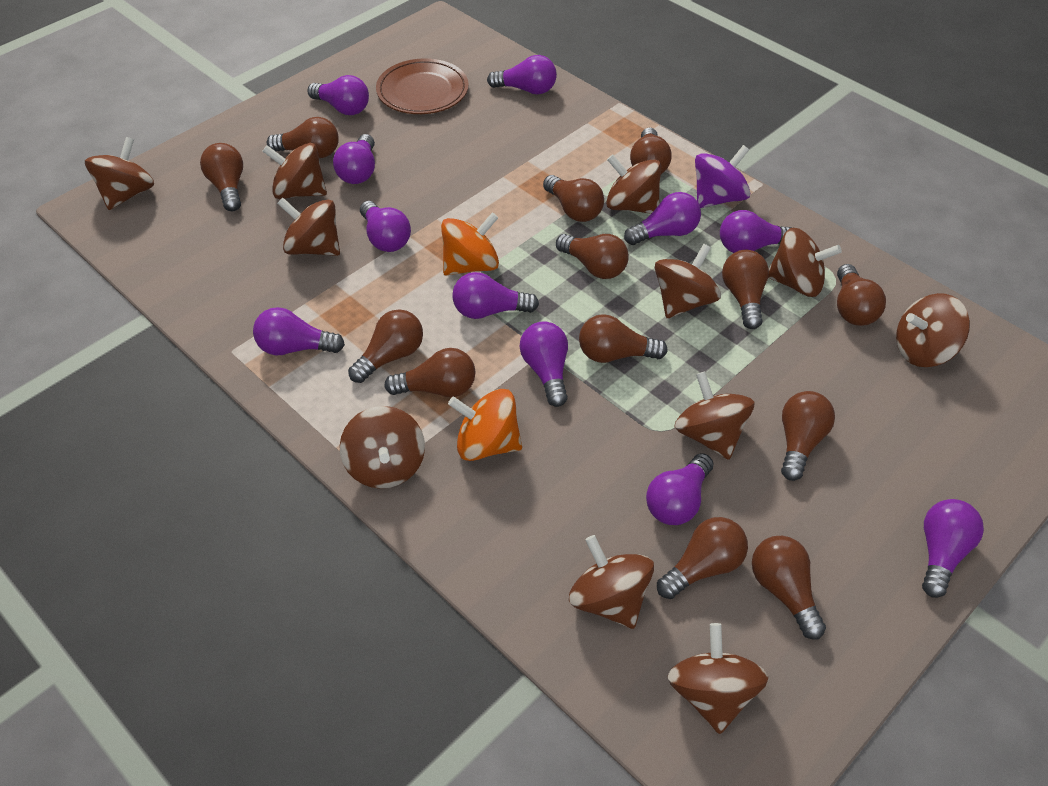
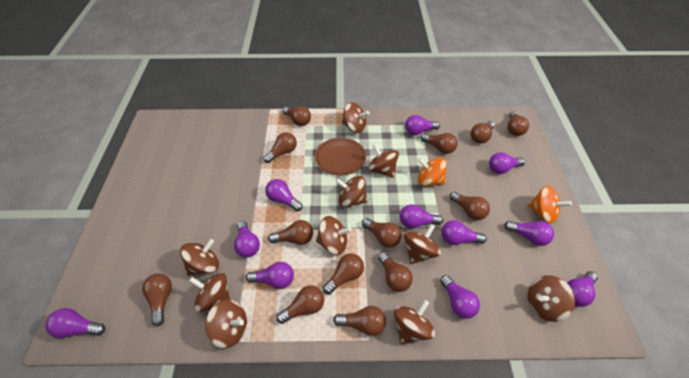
brown spinning top: [85,137,154,210] [262,143,327,199] [277,197,340,256] [340,406,425,489] [569,535,654,629] [606,154,661,214] [655,244,721,318] [668,623,768,734] [674,372,755,460] [768,228,842,297] [896,293,970,367] = 11 -> [180,239,219,276] [189,273,230,312] [205,299,247,348] [316,216,351,255] [335,176,367,207] [342,102,369,133] [368,144,399,178] [394,300,435,344] [404,224,441,264] [528,275,575,322] = 10
purple spinning top: [695,145,750,208] = 1 -> none = 0

